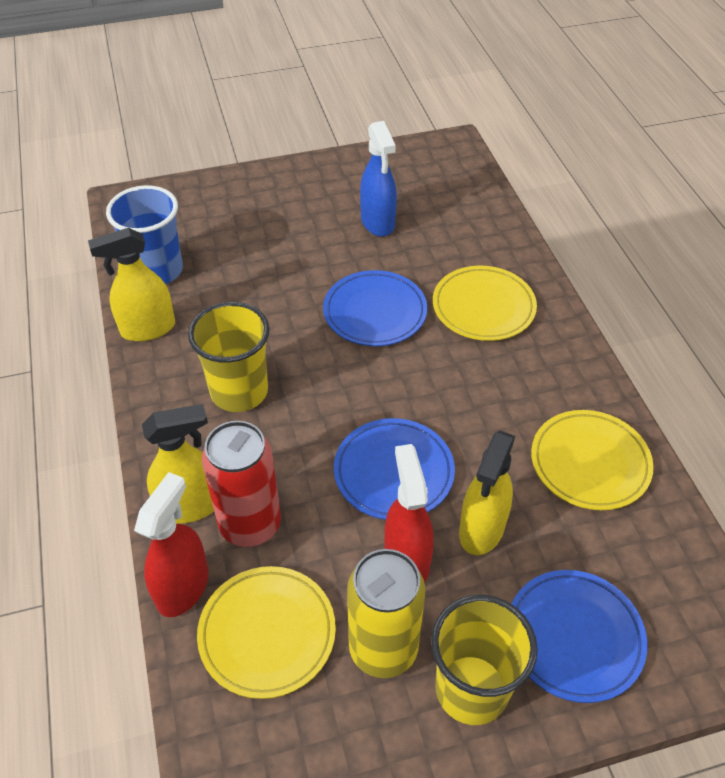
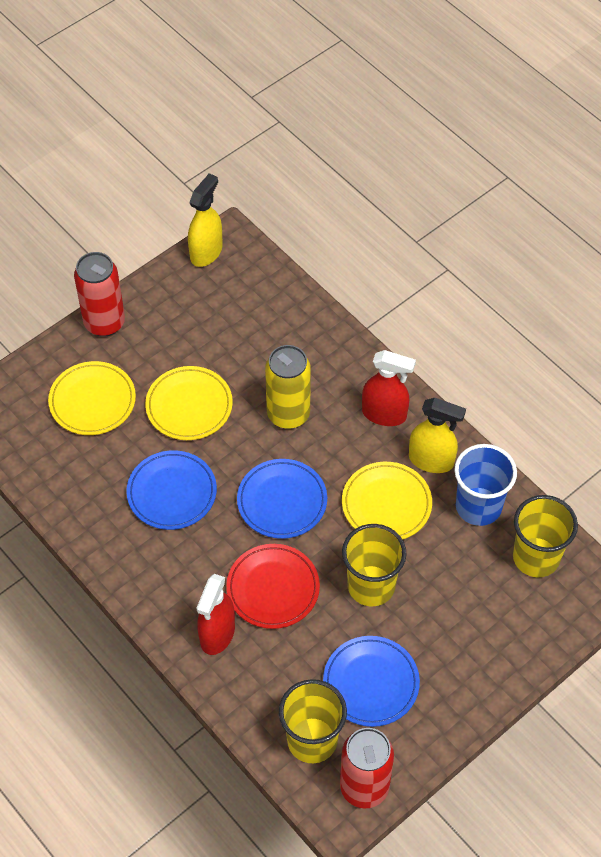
blue spray bottle: [360,121,397,237] = 1 -> none = 0
red can: [202,421,281,547] = 1 -> [74,252,125,337] [340,728,394,809] = 2
red plate: none = 0 -> [226,544,320,629] = 1
yellow cup: [188,302,269,412] [431,595,538,725] = 2 -> [279,679,347,763] [342,524,406,606] [513,495,578,577] = 3
yellow spray bottle: [88,228,175,342] [142,404,214,524] [459,431,515,555] = 3 -> [188,173,223,267] [409,398,466,473] = 2

